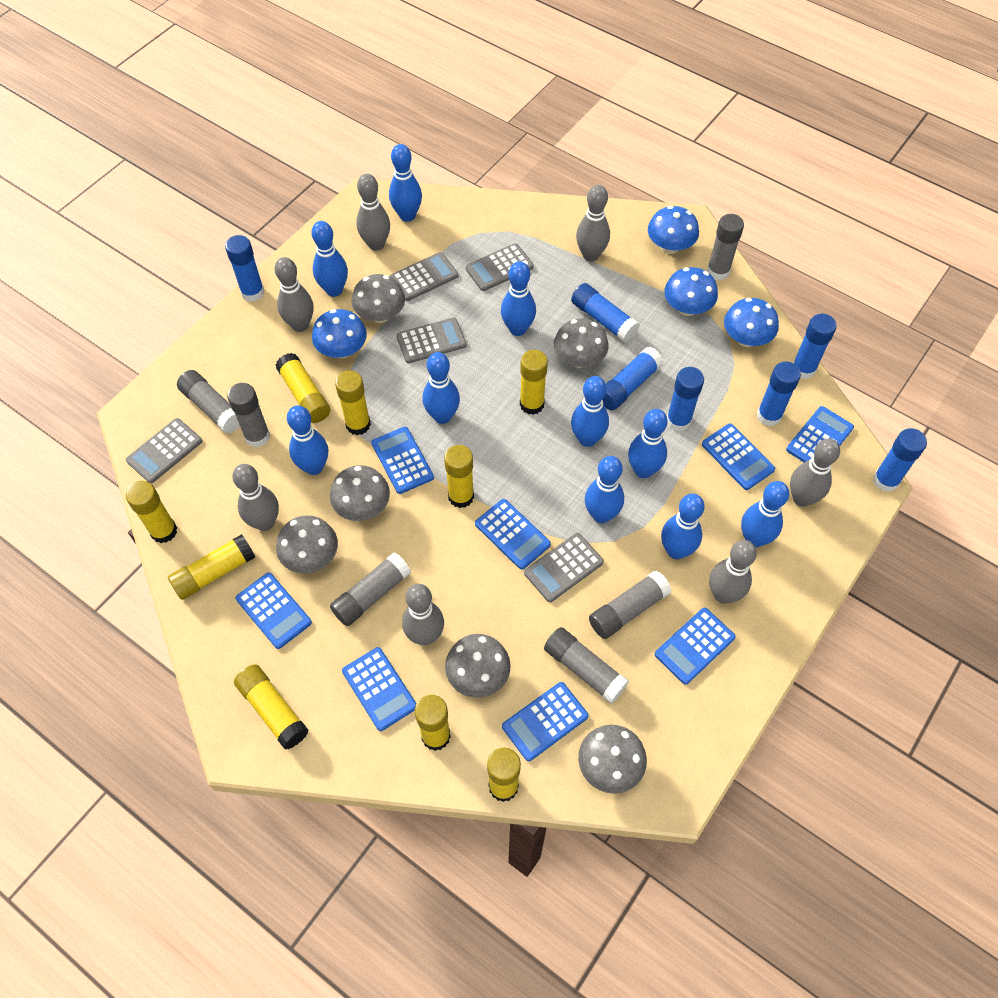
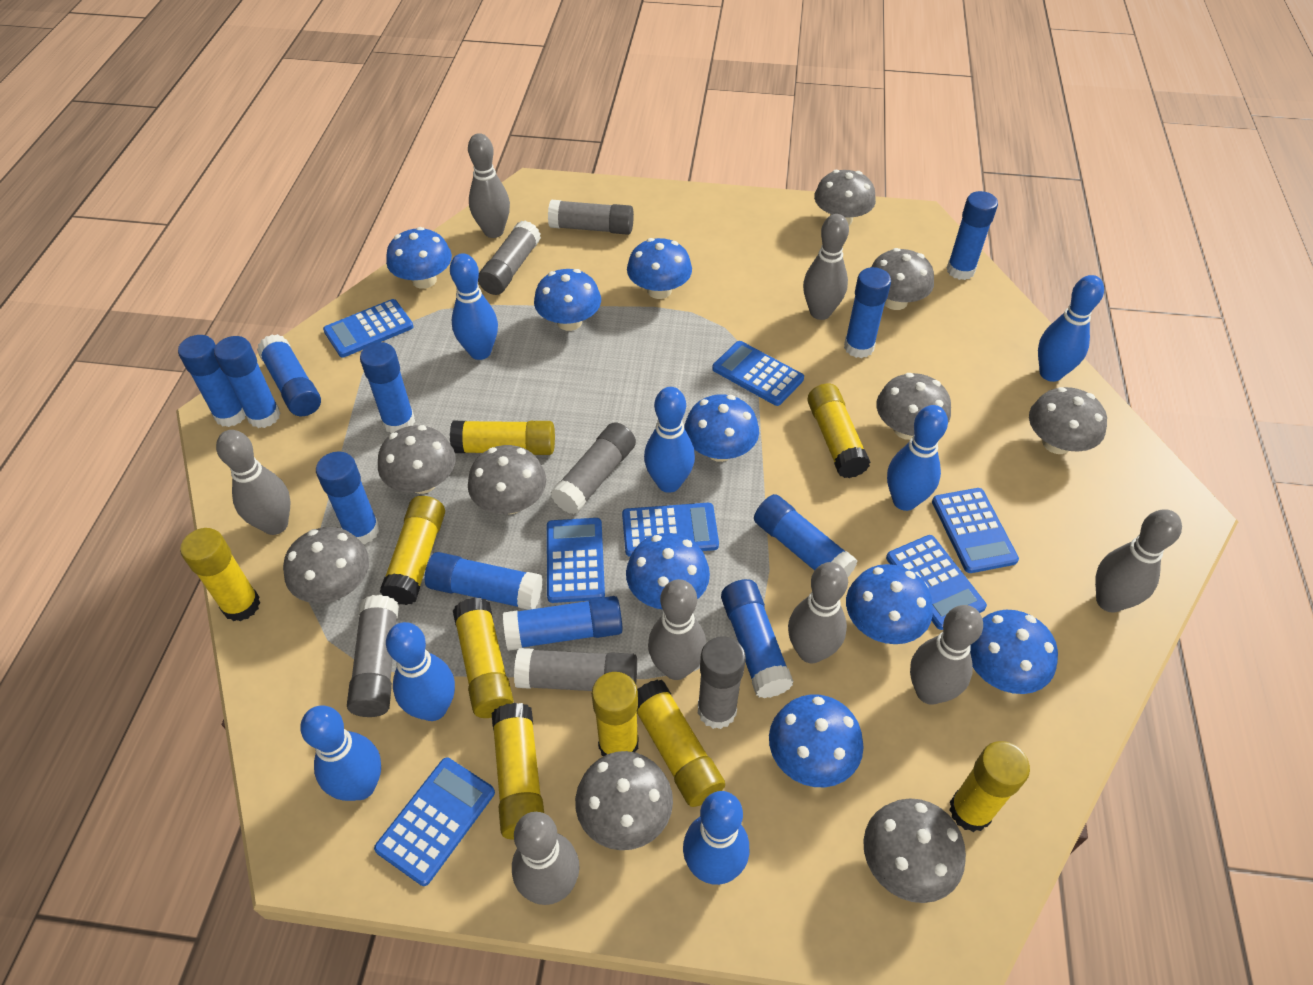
blue bowling pin: [287,405,328,475] [311,221,348,297] [389,144,422,222] [423,352,460,424] [501,261,536,336] [571,376,609,447] [585,456,624,523] [628,409,668,478] [661,494,705,559] [741,481,789,547] = 10 -> [300,706,381,801] [386,622,455,721] [450,253,498,360] [644,387,695,493] [683,791,749,885] [887,405,948,511] [1038,275,1104,382] = 7
blue calculator: [235,573,312,649] [342,647,416,731] [371,427,434,494] [475,499,551,570] [502,682,588,761] [655,608,736,685] [702,423,775,490] [786,406,854,462] = 8 -> [323,299,414,357] [374,758,495,886] [547,518,605,603] [622,503,719,557] [712,341,804,406] [886,535,987,630] [932,488,1019,573] = 7
blue glue stick: [225,235,264,302] [571,283,640,343] [602,347,664,410] [667,367,704,432] [757,361,801,426] [793,314,837,379] [873,428,927,492] = 7 -> [178,335,245,427] [214,336,281,428] [257,334,321,416] [316,452,379,544] [360,342,415,434] [425,552,543,610] [503,596,623,651] [721,579,794,698] [754,494,857,577] [844,267,891,358] [947,191,998,280] = 11
blue mushroom: [312,309,367,358] [648,206,699,254] [664,267,718,316] [724,298,779,347] = 4 -> [386,227,452,289] [534,269,601,331] [626,533,710,609] [627,238,692,299] [684,394,759,462] [769,694,864,787] [846,564,933,644] [970,610,1058,694] = 8
grey bowling pin: [232,464,279,531] [275,257,314,332] [356,174,390,251] [402,584,444,645] [576,185,610,262] [709,540,757,604] [790,438,840,507] = 7 -> [216,430,291,535] [468,133,510,238] [512,812,580,905] [648,579,706,680] [788,562,848,663] [803,214,849,320] [910,605,983,705] [1095,509,1182,613] = 8
grey calculator: [126,418,202,483] [390,252,458,301] [396,317,467,363] [465,243,534,291] [524,533,604,602] = 5 -> none = 0
grey mushroom: [276,515,338,574] [330,465,390,521] [352,274,405,323] [445,634,511,698] [554,318,609,368] [578,725,647,794] = 6 -> [283,527,369,603] [378,425,455,494] [468,445,546,514] [575,751,673,850] [814,170,876,226] [863,798,966,903] [871,248,934,310] [876,373,951,440] [1029,387,1107,454] = 9

